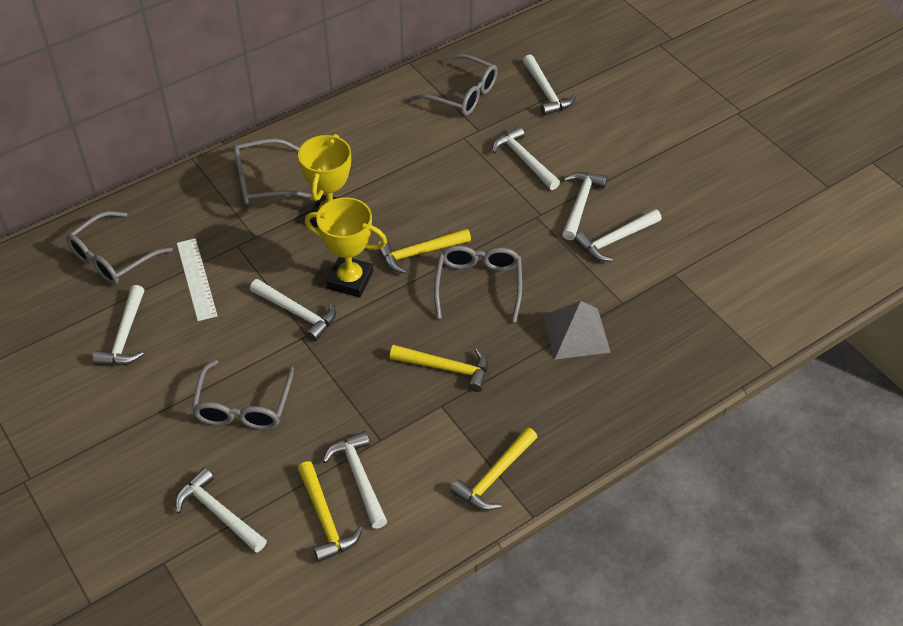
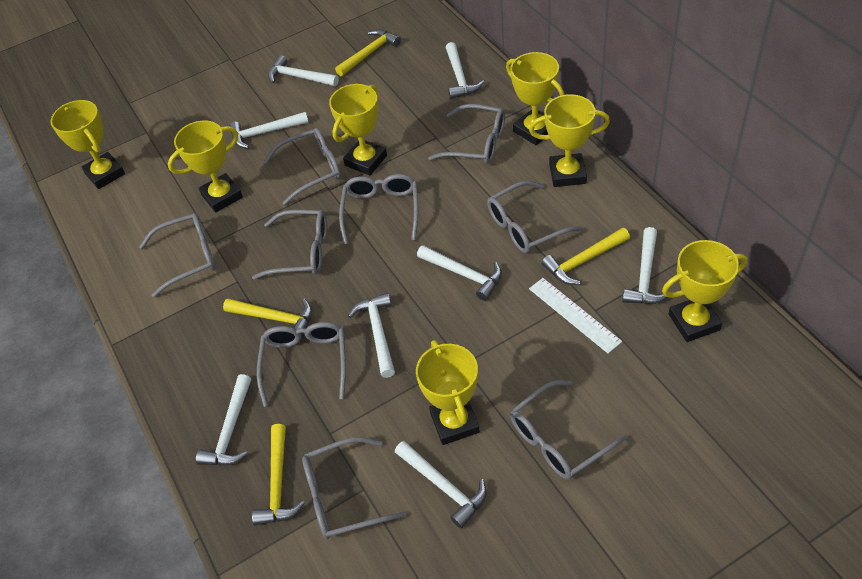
grey glasses: [66,211,173,285] [191,360,294,430] [233,138,312,205] [410,54,498,116] [434,245,522,323] = 5 -> [139,213,216,298] [252,210,327,280] [257,322,346,407] [264,128,341,205] [302,437,406,539] [339,174,418,244] [428,104,505,164] [487,181,584,253] [510,380,628,480] = 9
grey pyramid: [543,301,611,359] = 1 -> none = 0
yellow trophy: [298,134,351,228] [305,197,387,297] = 2 -> [50,100,125,189] [168,120,243,212] [329,84,387,175] [416,340,480,445] [506,52,564,145] [529,94,610,187] [662,240,747,342] = 7

